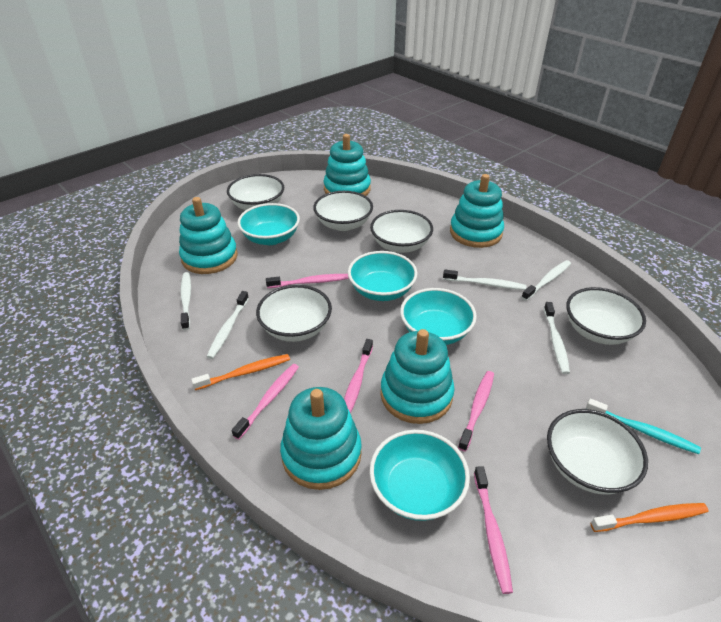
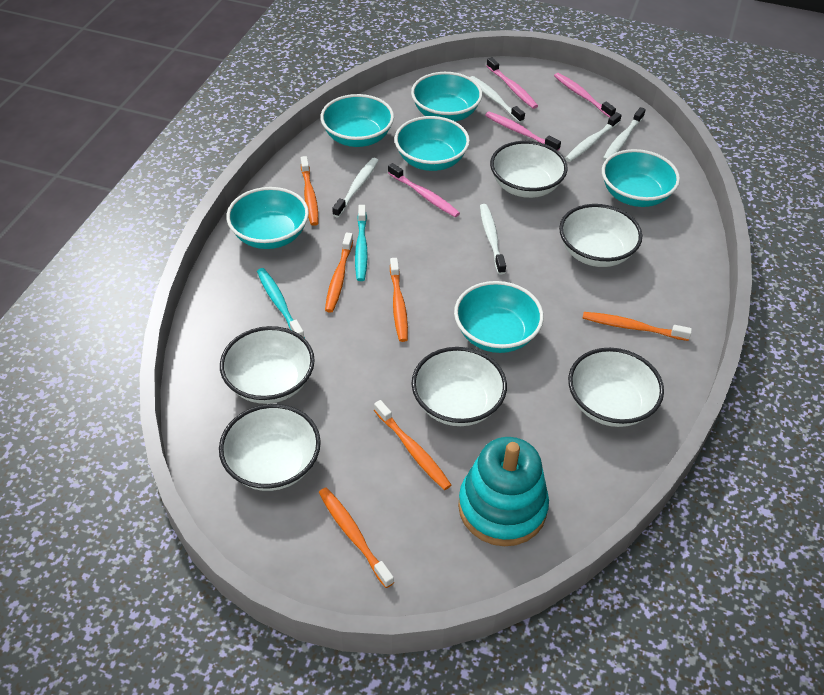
orange toothbrush: [191,354,290,390] [590,503,709,532] = 2 -> [301,156,318,226] [319,488,394,588] [325,232,353,313] [374,400,451,490] [390,258,408,342] [582,312,692,341] = 6
pink toothbrush: [231,364,299,440] [266,274,349,288] [344,339,373,413] [458,371,494,452] [474,466,513,594] = 5 -> [388,163,460,217] [485,112,561,151] [486,57,538,109] [554,73,616,118] = 4
turquoise bowl: [237,203,300,245] [348,251,418,301] [369,430,470,521] [400,288,477,345] = 4 -> [226,187,309,249] [320,94,394,147] [394,116,470,171] [411,72,482,122] [454,281,544,353] [602,149,680,207] = 6
turquoise stacking toy: [179,197,238,274] [280,387,362,490] [323,134,371,196] [380,329,454,424] [450,174,504,248] = 5 -> [458,437,549,546] = 1
turquoise toothbrush: [586,399,701,454] = 1 -> [257,268,305,338] [355,205,368,281] = 2

